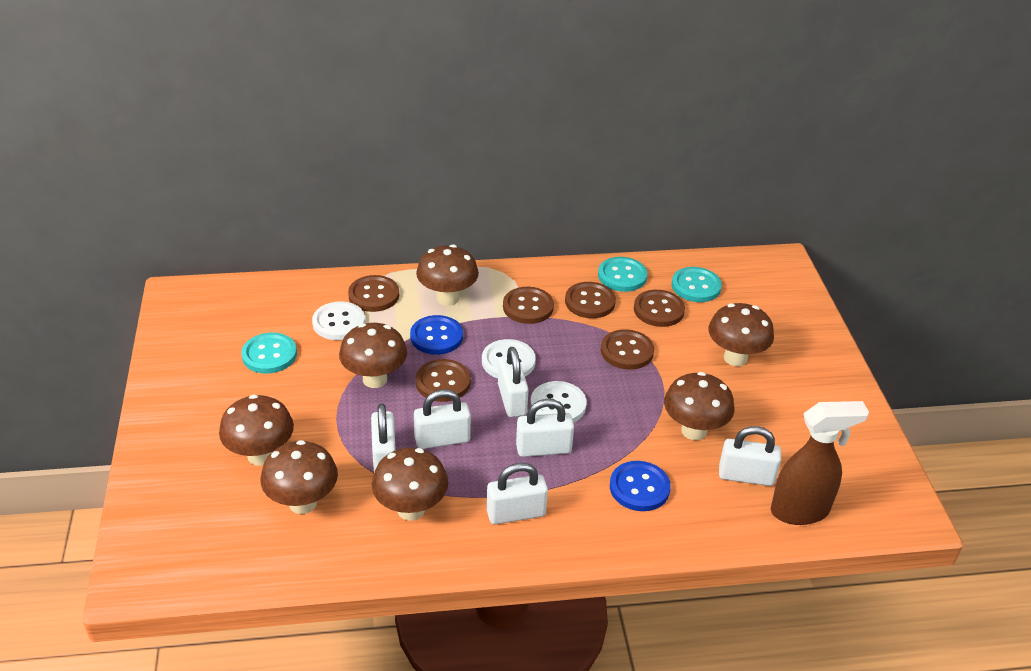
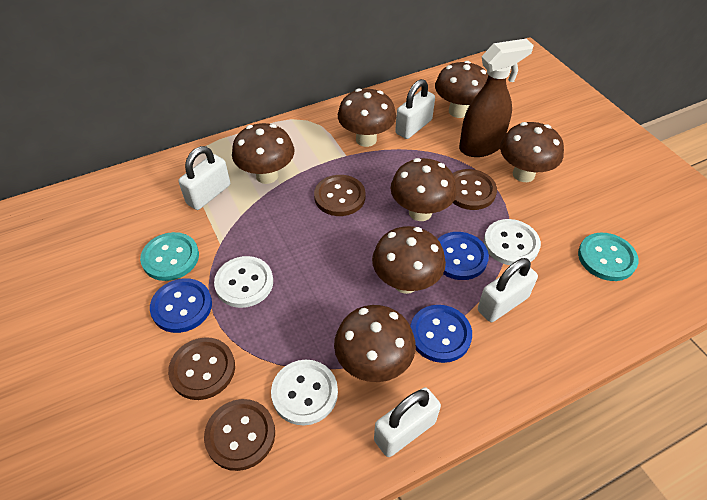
blue button: [410,315,463,355] [610,461,671,511] = 2 -> [150,278,212,333] [410,305,472,363] [438,232,489,280] = 3
brown button: [348,275,399,312] [415,359,471,402] [503,287,554,324] [565,282,616,318] [601,329,654,370] [634,290,685,327] = 6 -> [168,337,235,400] [204,399,275,471] [314,175,366,216] [453,169,497,210] = 4
turquoise button: [241,333,297,374] [598,257,647,292] [671,267,722,302] = 3 -> [140,232,199,281] [578,233,638,281] = 2
white padlock: [371,403,396,472] [414,389,471,449] [487,463,548,524] [498,347,529,417] [516,399,574,457] [719,426,781,486] = 6 -> [178,146,230,210] [374,387,441,457] [395,79,435,139] [478,258,538,322] = 4

